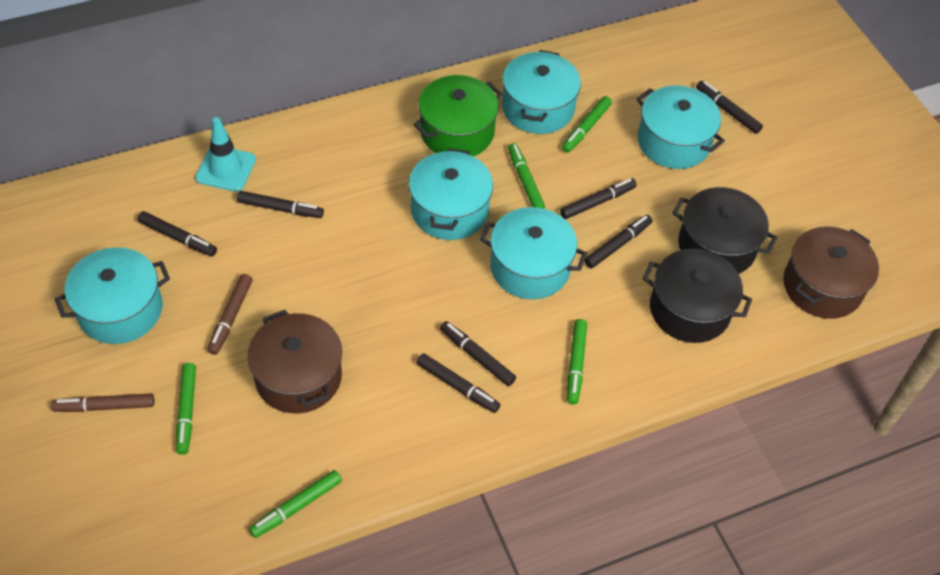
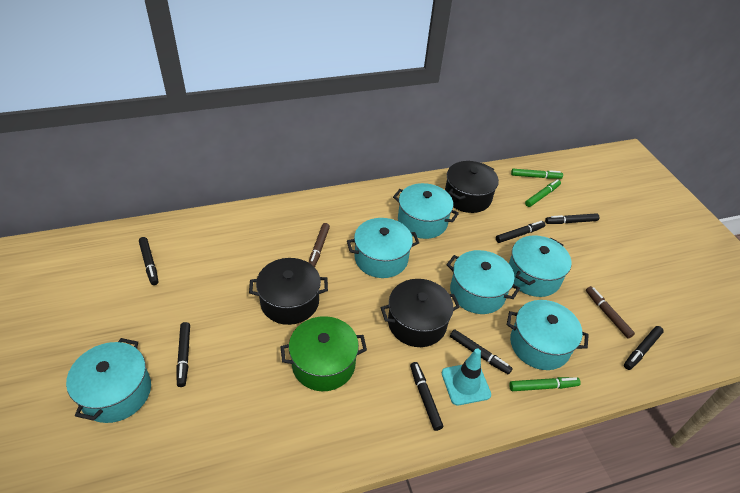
black pot: [643,249,752,343] [673,187,777,274] = 2 -> [249,258,328,325] [380,279,460,347] [445,161,499,213] = 3
brown pot: [247,310,342,414] [783,226,879,319] = 2 -> none = 0
green marker: [176,363,196,455] [249,470,342,538] [508,143,545,209] [562,96,612,153] [567,319,587,405] = 5 -> [509,377,581,391] [511,169,563,179] [525,179,561,207] = 3
turquoise pot: [55,247,170,344] [409,148,493,240] [480,207,587,299] [502,50,581,134] [637,85,725,169] = 5 -> [66,338,151,423] [347,218,419,278] [393,183,459,239] [446,250,520,314] [507,300,589,370] [509,235,572,297] = 6

